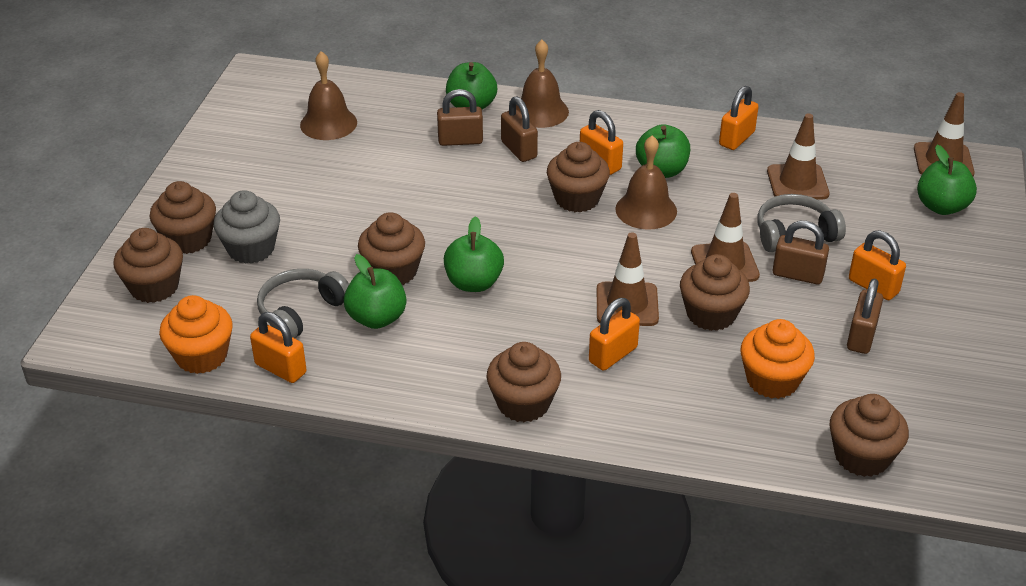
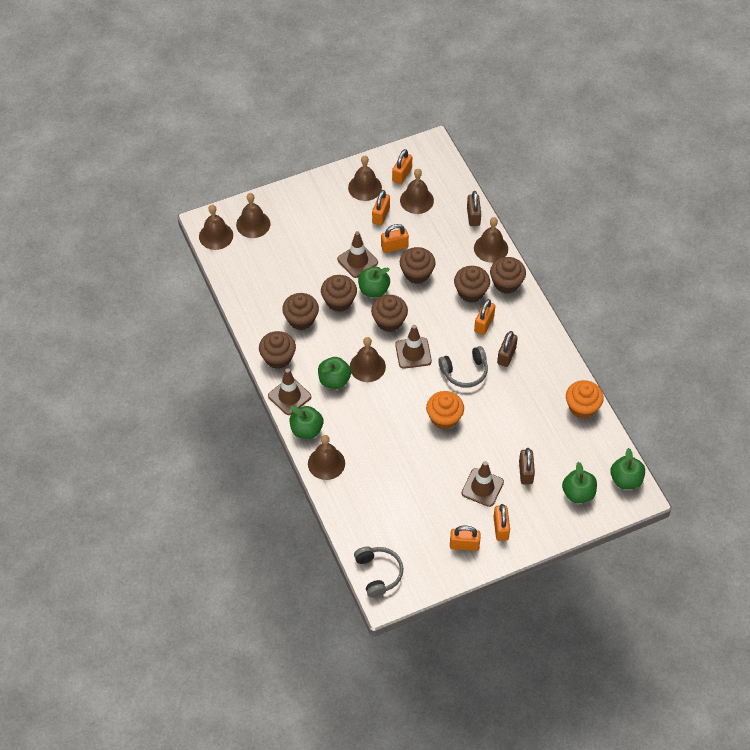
brown bell: [300,51,357,140] [516,40,569,128] [615,135,677,230] = 3 -> [199,205,233,250] [236,193,270,238] [308,435,345,480] [348,156,382,201] [350,337,386,382] [400,169,434,214] [474,217,508,263] = 7
brown padlock: [437,89,483,146] [501,96,538,162] [773,221,829,284] [847,279,883,354] = 4 -> [467,191,481,226] [497,331,518,367] [519,448,535,484] = 3
grey cupcake: [214,190,280,264] = 1 -> none = 0
orange padlock: [250,312,307,383] [580,110,623,175] [589,298,640,371] [719,86,759,150] [849,230,906,300] = 5 -> [372,190,390,225] [381,224,409,253] [392,149,412,184] [450,526,481,551] [474,299,495,335] [494,504,510,541] = 6

